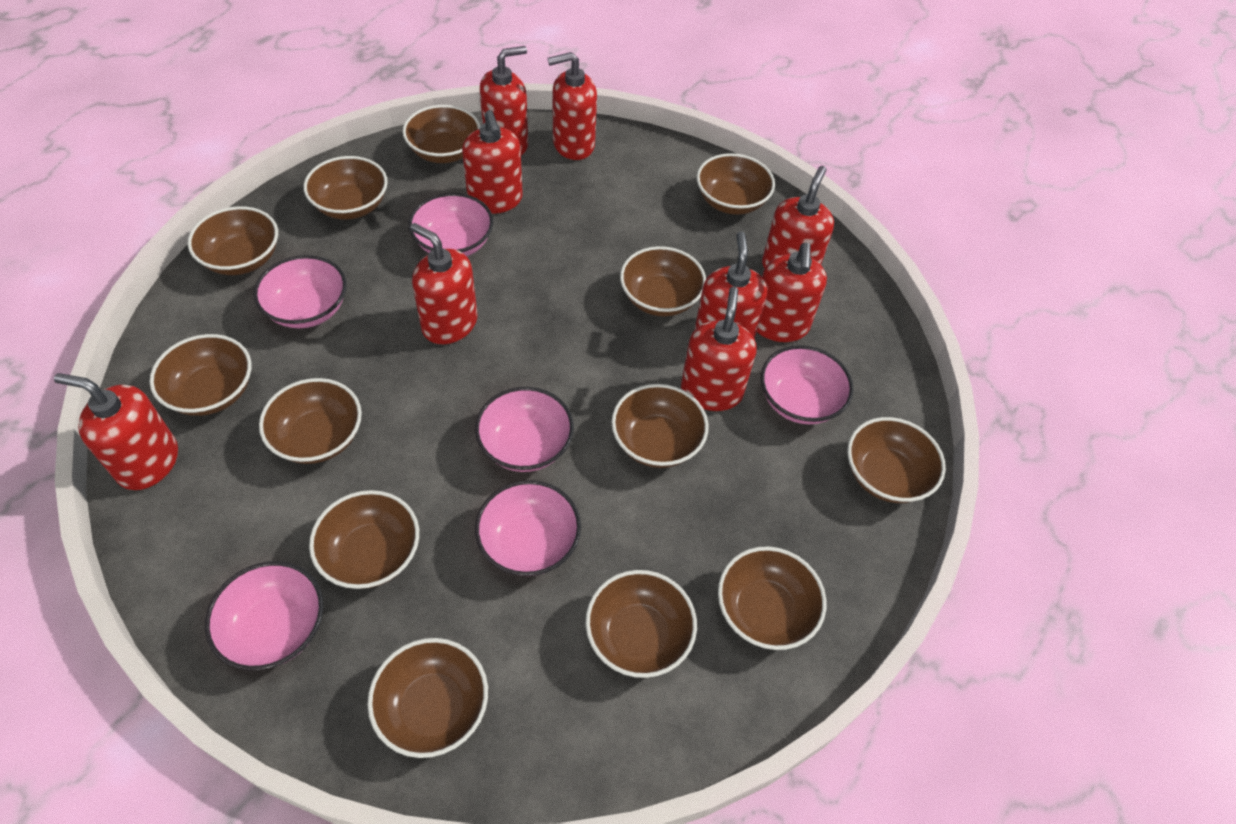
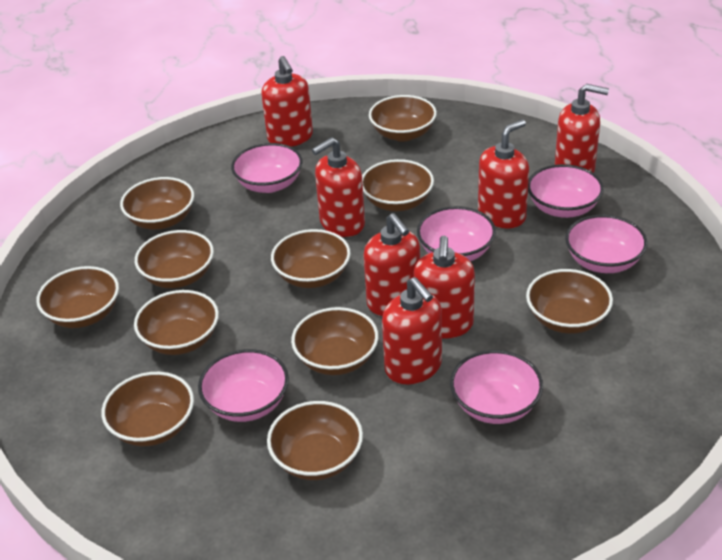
brown bowl: [149,334,251,416] [188,206,278,275] [259,378,362,464] [304,156,388,220] [309,490,419,589] [367,638,488,758] [403,105,480,163] [586,570,697,678] [612,384,709,468] [620,246,706,317] [697,153,775,215] [718,547,826,650] [848,417,946,503] = 13 -> [36,266,119,328] [101,372,194,446] [120,177,194,230] [134,290,219,355] [135,230,214,288] [267,401,363,480] [271,229,350,288] [291,307,378,375] [362,159,434,211] [369,95,437,142] [526,269,613,334] = 11
red soap dispenser: [54,373,178,490] [410,223,478,344] [462,110,523,214] [480,46,528,156] [548,52,597,160] [681,287,757,411] [695,231,767,339] [757,243,827,342] [762,166,834,269] = 9 -> [261,56,313,147] [312,137,365,237] [363,213,420,316] [382,277,442,384] [413,236,475,339] [478,119,529,229] [555,84,609,173] = 7

